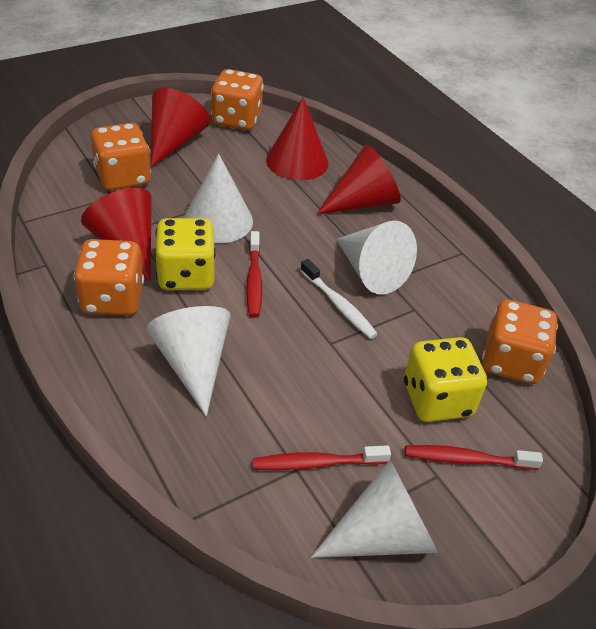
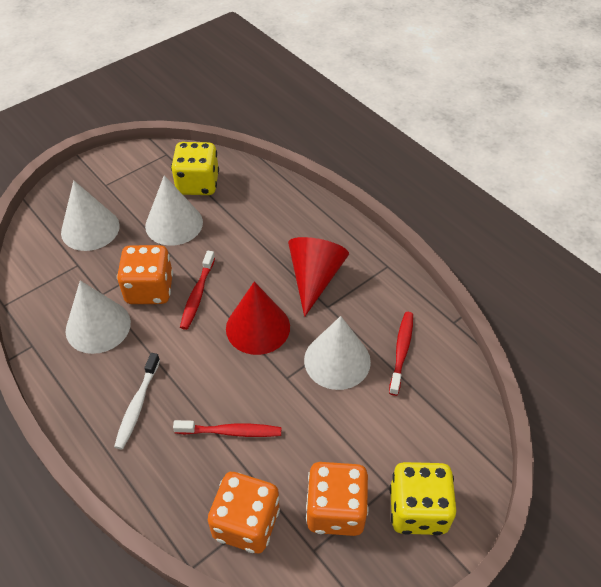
orange dice: [74,239,144,316] [91,123,151,191] [211,69,264,130] [482,299,558,384] = 4 -> [117,245,173,304] [208,472,280,553] [306,462,369,536] = 3
red cone: [81,188,152,282] [151,87,210,168] [266,97,329,180] [317,145,401,214] = 4 -> [226,282,290,355] [288,237,349,317] = 2

